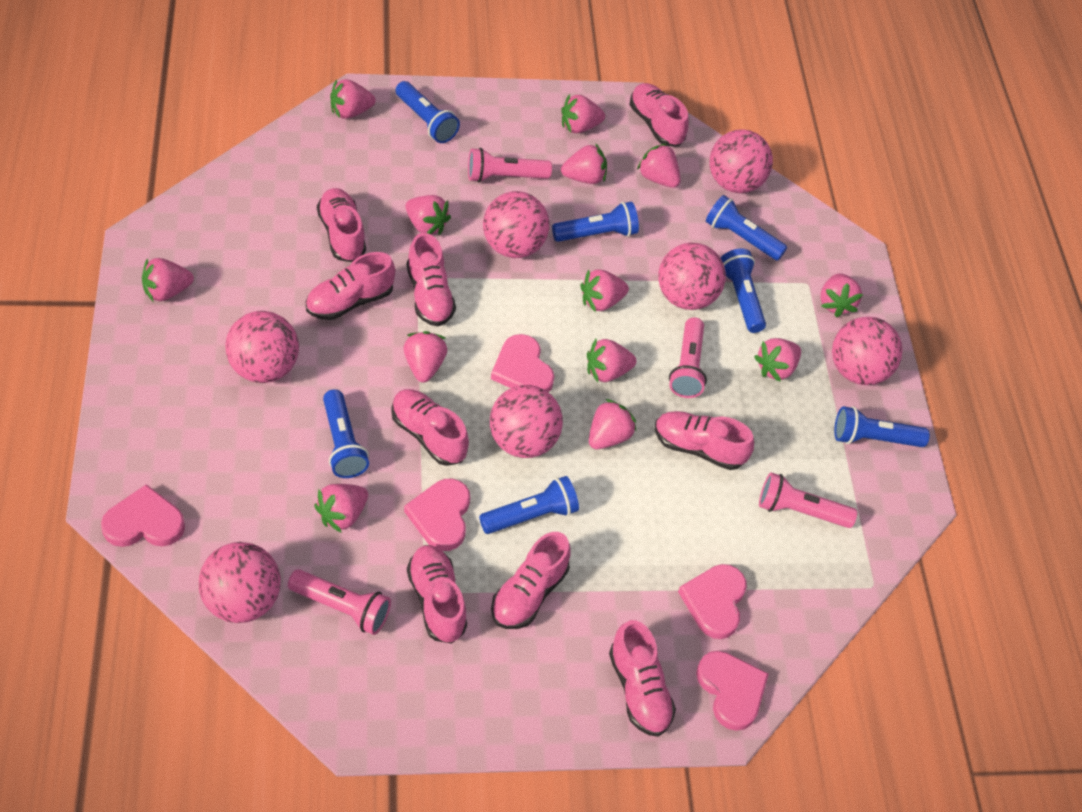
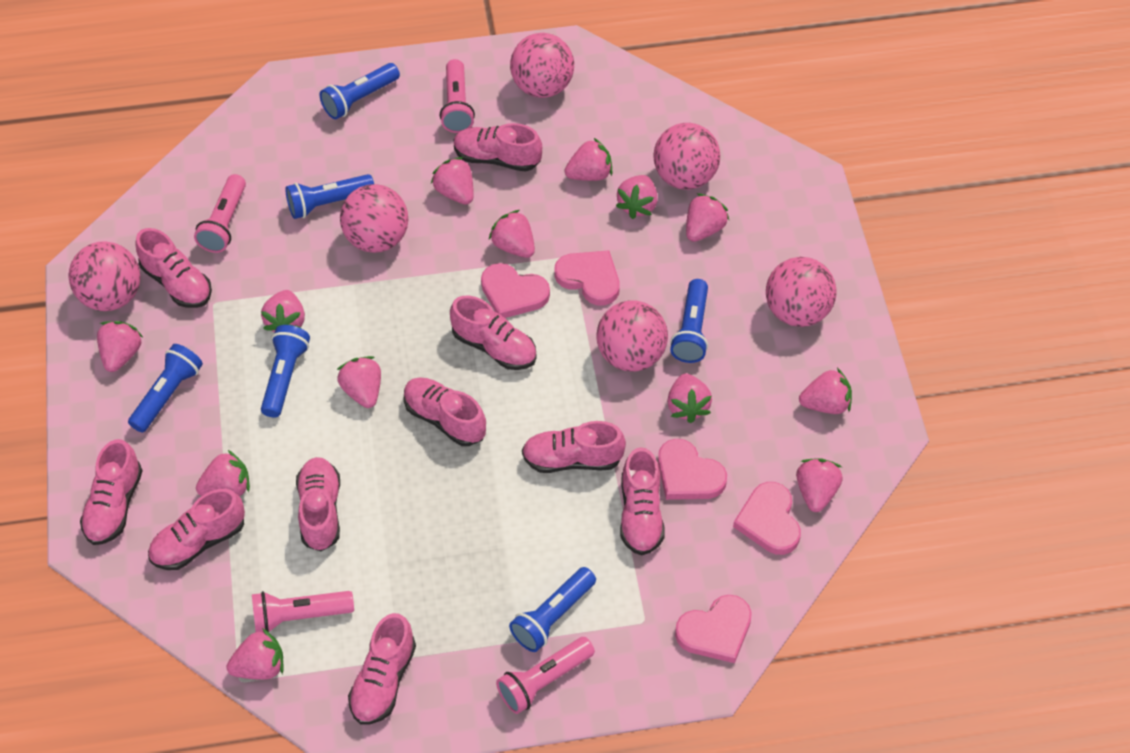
blue flashlight: [323,389,369,478] [396,81,460,143] [479,476,579,534] [552,202,639,242] [706,195,787,260] [721,248,766,333] [834,406,930,447] = 7 -> [128,344,203,432] [261,325,310,418] [285,174,374,219] [319,63,400,119] [509,567,596,652] [670,279,708,363] = 6
pink ball: [199,542,281,623] [225,311,299,383] [483,191,549,258] [490,385,563,458] [658,243,726,310] [709,129,773,193] [832,317,903,385] = 7 -> [69,241,140,311] [340,184,408,253] [510,33,574,98] [596,300,668,372] [654,123,720,190] [766,257,837,327] = 6
pink shoe: [306,252,395,320] [317,188,366,262] [391,389,469,466] [407,233,456,326] [407,545,467,643] [491,532,570,629] [609,620,676,737] [630,83,689,147] [655,411,754,470] = 9 -> [80,439,143,545] [135,228,212,308] [148,489,245,570] [296,457,340,551] [348,613,416,725] [404,377,486,446] [450,296,537,370] [454,123,542,172] [522,421,626,473] [620,447,665,556] = 10

